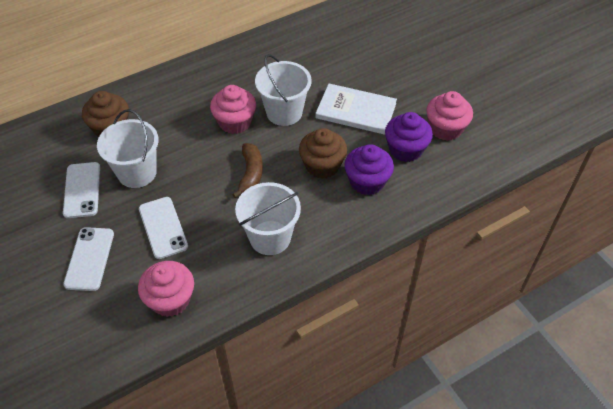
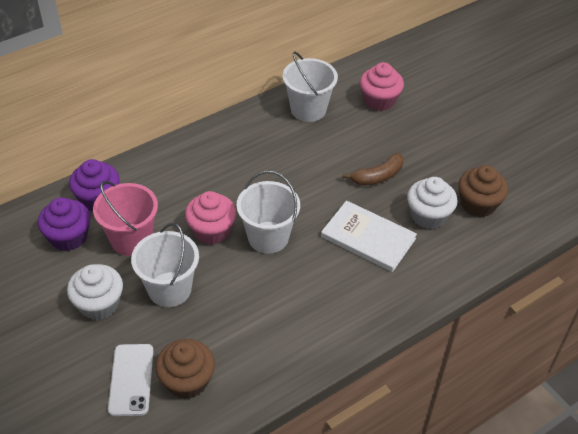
pink bucket: none = 0 -> [93,181,158,256] = 1
pink cupcake: [138,261,194,317] [210,85,256,134] [426,91,473,141] = 3 -> [185,191,236,245] [360,62,404,111] = 2
white cupcake: none = 0 -> [67,264,123,320] [407,177,458,229] = 2
white phone: [63,162,100,218] [63,227,114,291] [139,197,188,259] = 3 -> [108,344,154,416] = 1

